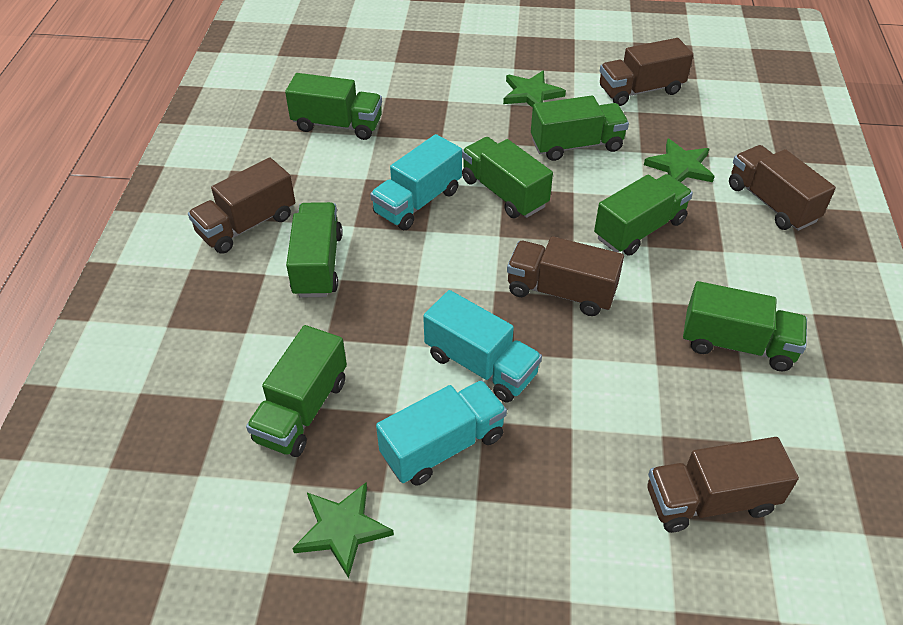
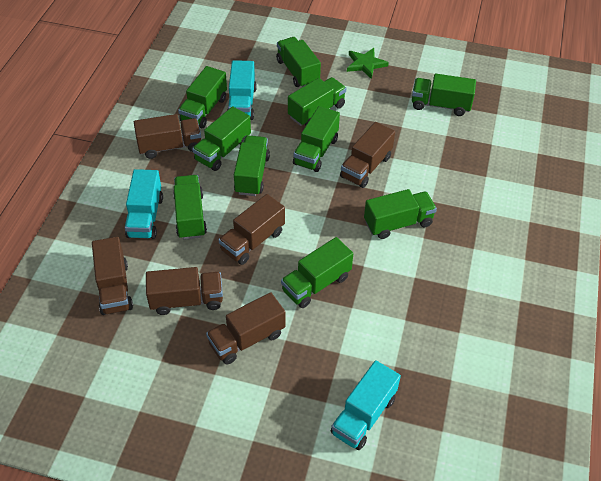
brown truck: [188,157,295,254] [507,236,624,316] [600,38,693,106] [647,437,799,533] [729,145,836,231] = 5 -> [92,237,133,315] [134,114,201,159] [146,267,223,315] [206,292,286,365] [219,194,285,265] [340,122,395,188] = 6
green star: [292,482,394,578] [503,71,566,108] [644,139,715,182] = 3 -> [347,48,389,79] = 1
green truck: [246,325,347,457] [285,73,382,140] [286,202,343,298] [462,137,553,218] [531,96,629,161] [594,174,693,256] [683,281,807,371] = 7 -> [173,175,207,240] [178,66,227,128] [192,106,251,171] [234,135,270,196] [276,37,321,87] [281,237,353,308] [288,77,346,126] [293,106,340,172] [364,189,437,239] [412,74,476,116] = 10

